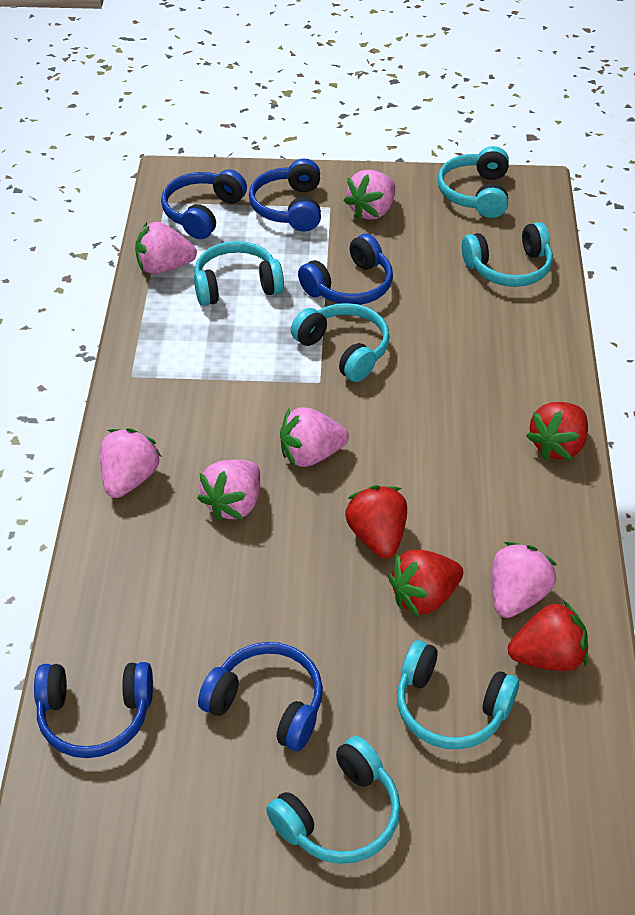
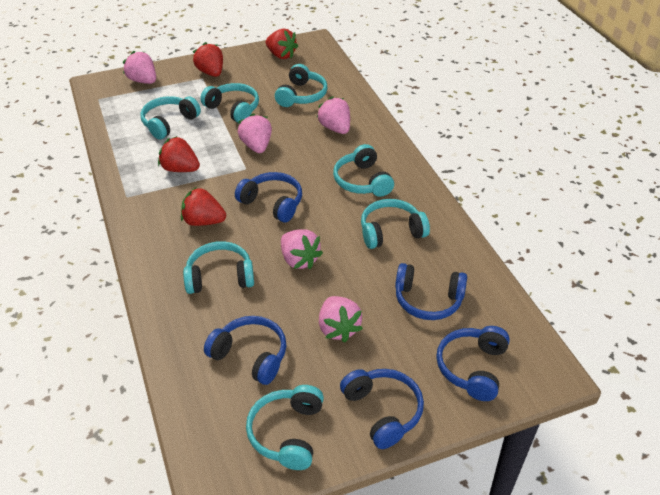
pink strawberry: [100,428,162,498] [135,222,197,274] [198,460,260,521] [280,407,349,467] [344,170,395,220] [492,542,557,618] = 6 -> [123,51,156,84] [238,114,272,153] [281,229,323,269] [316,96,350,134] [319,296,363,342] = 5
turquoise headphones: [194,241,284,306] [266,736,401,864] [291,303,390,382] [397,640,519,749] [437,146,509,218] [462,222,553,287] = 6 -> [140,96,201,139] [183,241,254,294] [200,83,259,124] [246,385,324,470] [275,64,328,107] [333,144,394,197] [361,199,430,249] = 7

